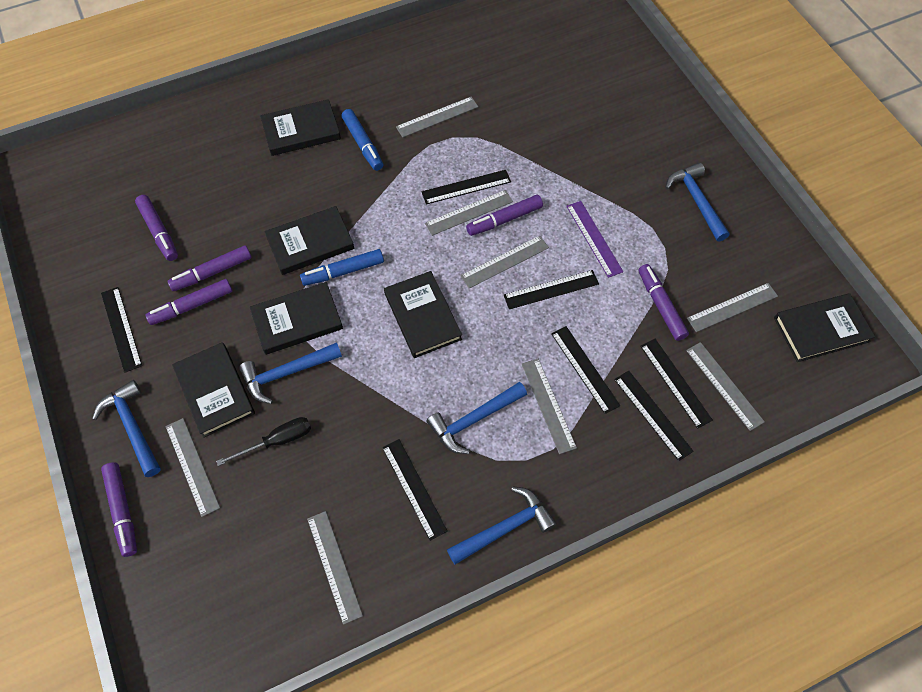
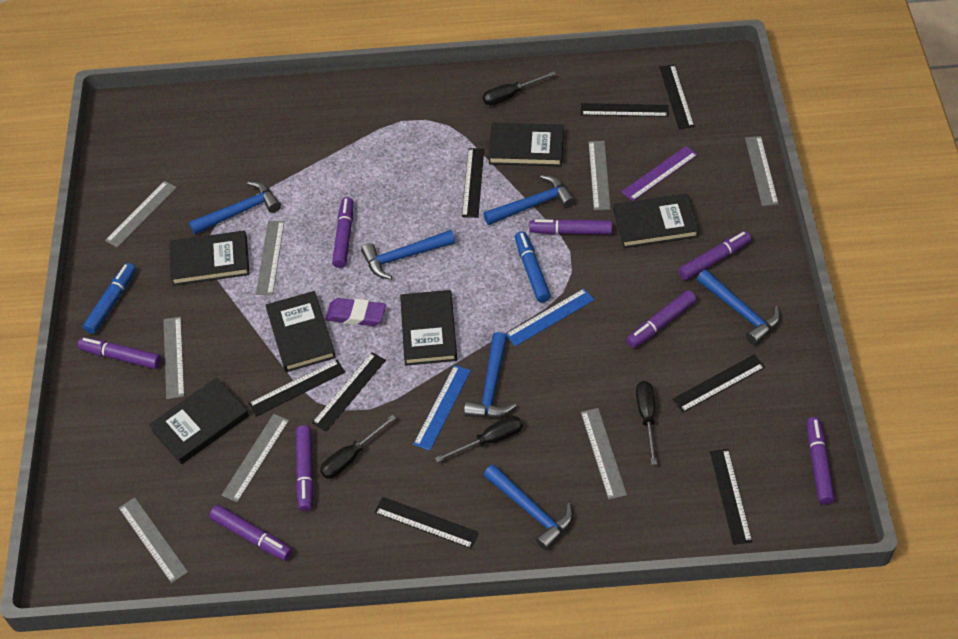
black ruler: [101,287,142,373] [382,439,448,541] [422,170,511,204] [504,270,599,309] [551,326,621,414] [614,371,694,461] [640,339,713,429] = 7 -> [248,360,345,417] [312,352,386,432] [375,497,479,549] [462,148,484,218] [581,103,669,117] [659,65,694,129] [672,355,765,412] [710,449,752,545] = 8
black screwdriver: [216,417,311,466] = 1 -> [320,415,396,479] [435,416,523,463] [483,71,556,105] [636,381,657,465] = 4
blue hammer: [92,380,161,477] [239,342,342,404] [427,382,527,454] [447,486,556,565] [665,163,730,242] = 5 -> [189,181,281,234] [361,230,455,280] [464,332,516,418] [483,175,575,225] [483,464,573,551] [697,270,780,345] = 6
blue ruler: none = 0 -> [413,365,471,451] [506,289,594,346] = 2
purple eraser: none = 0 -> [326,298,386,326] = 1
purple marker: [101,462,137,557] [135,195,178,261] [145,279,232,325] [167,245,252,291] [466,195,543,236] [638,264,689,341] = 6 -> [78,337,161,369] [209,505,292,561] [296,425,314,511] [332,197,354,268] [529,219,612,235] [626,290,696,348] [678,231,751,281] [807,417,835,504] = 8

